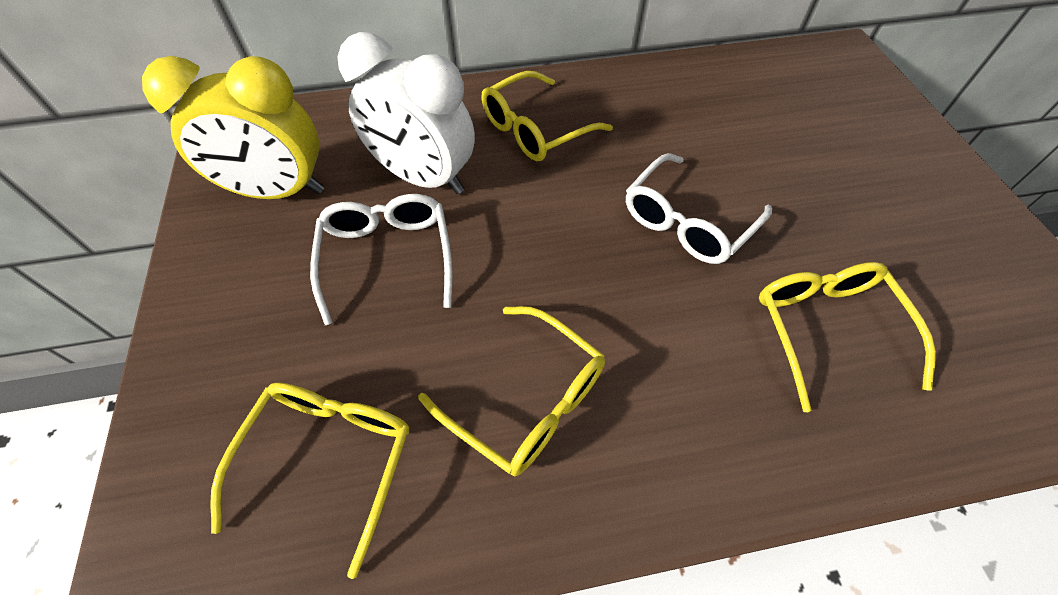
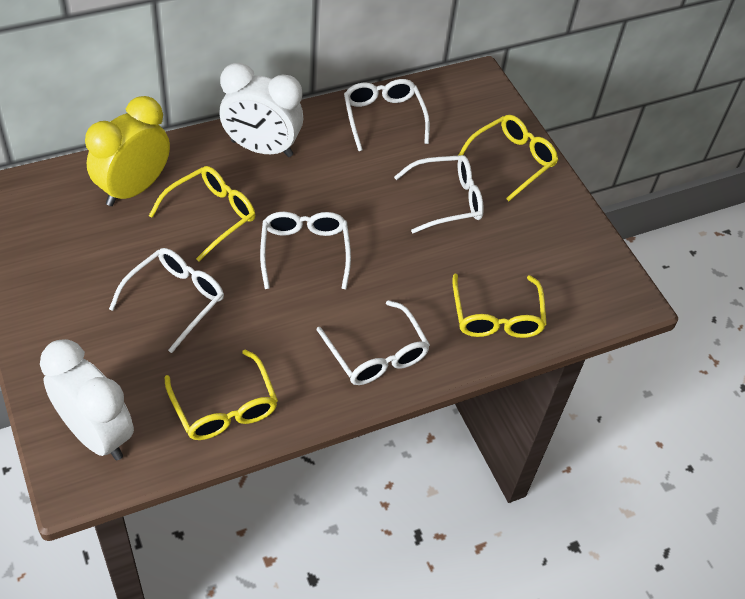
white clock: [338,32,475,194] = 1 -> [40,339,134,460] [220,63,303,157] = 2
white glasses: [310,194,452,325] [626,153,772,264] = 2 -> [109,248,224,353] [260,212,351,290] [316,300,430,385] [344,79,430,152] [394,155,484,233] = 5

